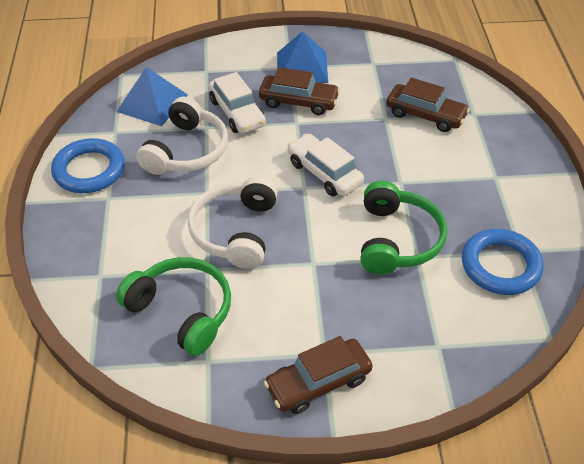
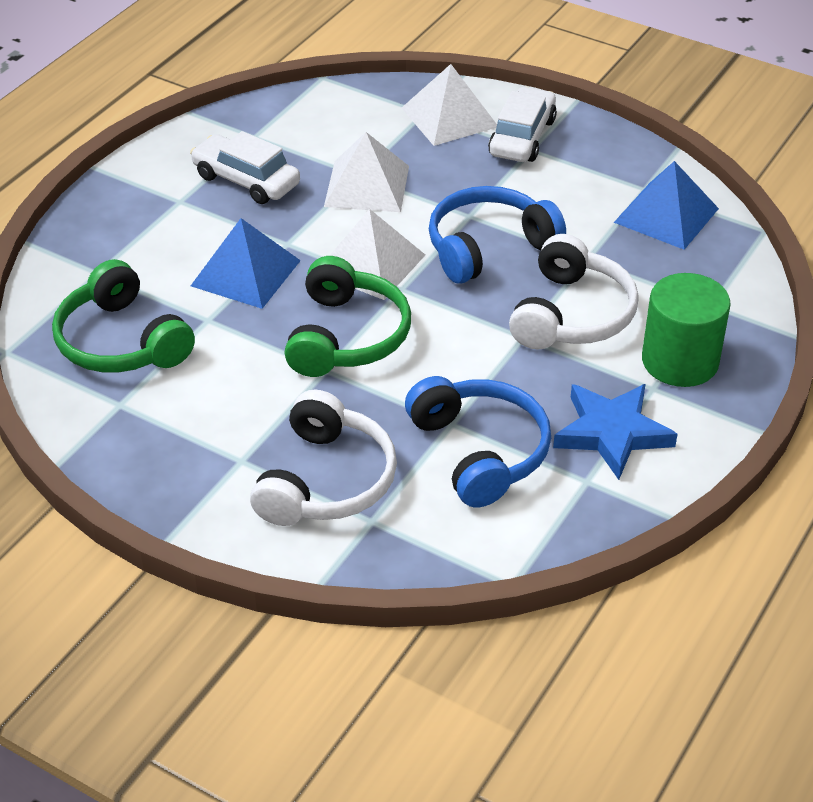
blue headphones: none = 0 -> [405,376,551,508] [429,186,566,284] = 2
blue ring: [51,138,125,193] [462,229,544,295] = 2 -> none = 0
blue star: none = 0 -> [553,384,678,480] = 1
brown car: [259,67,340,115] [264,336,373,414] [386,77,470,132] = 3 -> none = 0
green cylinder: none = 0 -> [642,273,731,387] = 1
white pyramid: none = 0 -> [324,132,409,212] [330,209,425,300] [402,64,497,146] = 3

